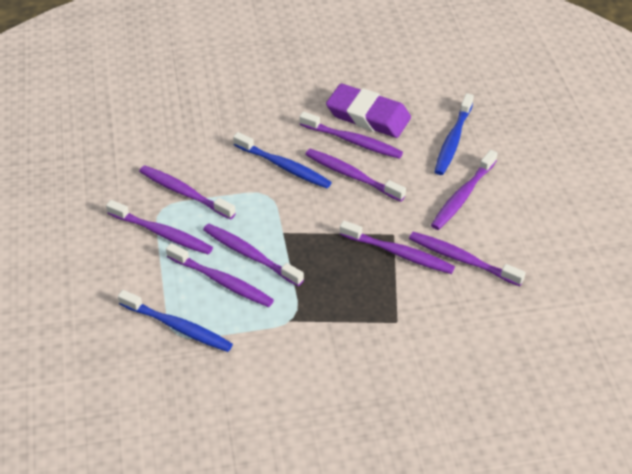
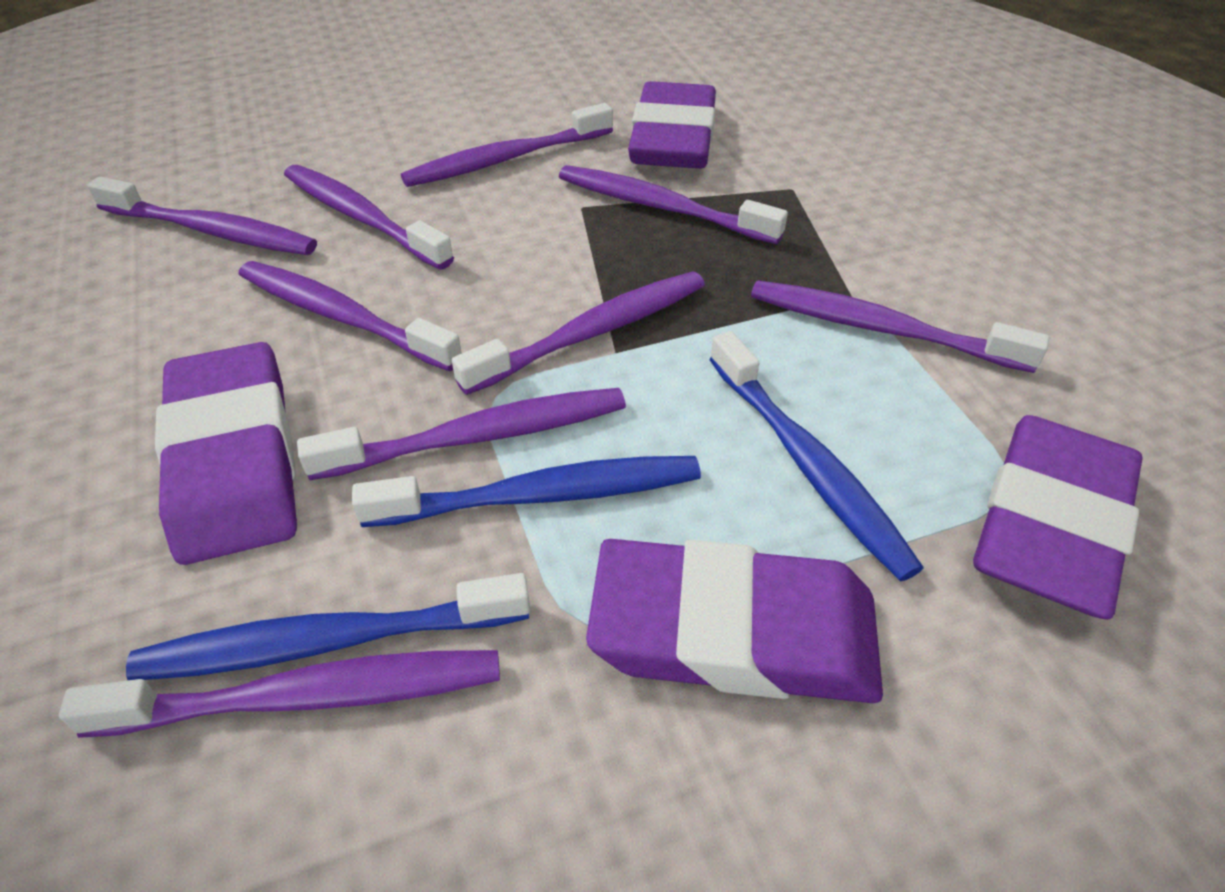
purple eraser: [326,84,411,138] = 1 -> [155,342,297,565] [586,539,883,703] [628,81,716,169] [973,415,1143,620] = 4

